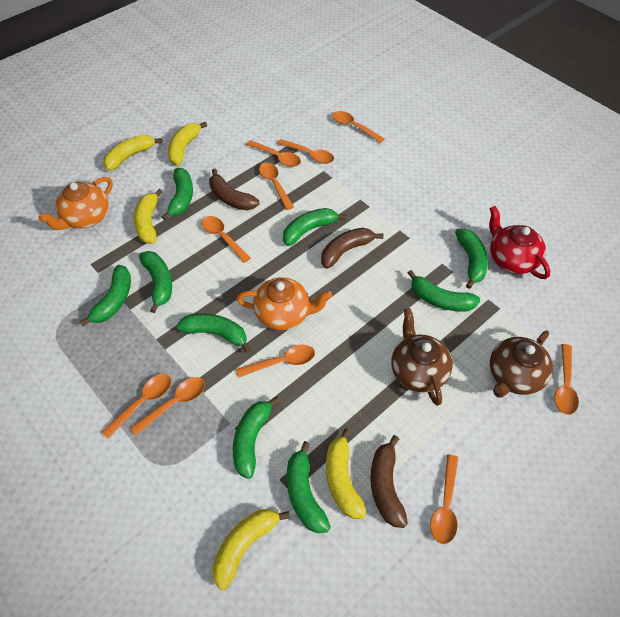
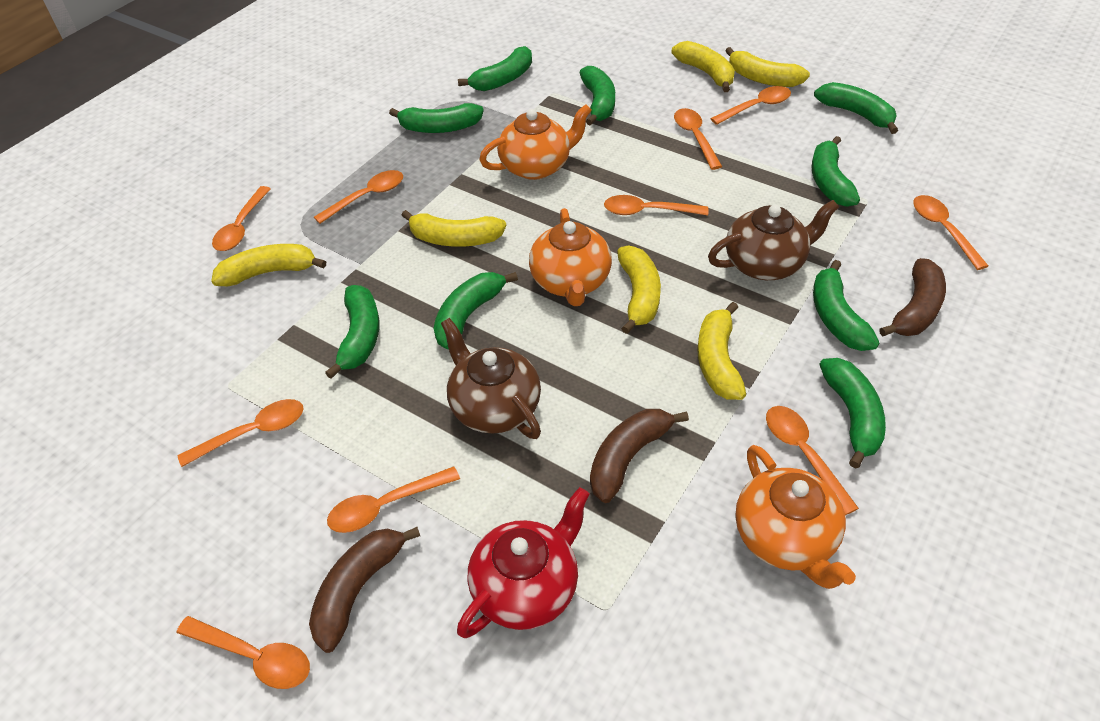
orange teapot: [39,177,113,230] [236,277,332,330] = 2 -> [479,104,592,180] [529,208,612,306] [735,445,856,589] = 3
yellow banana: [103,135,162,171] [134,189,163,244] [168,122,207,165] [212,509,290,590] [326,428,367,519] = 5 -> [211,244,326,286] [401,210,506,247] [617,245,661,334] [671,41,735,92] [697,302,746,400] [725,47,810,87] = 6

